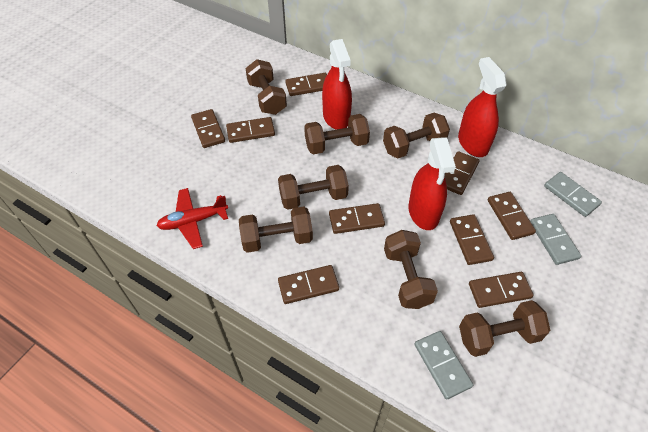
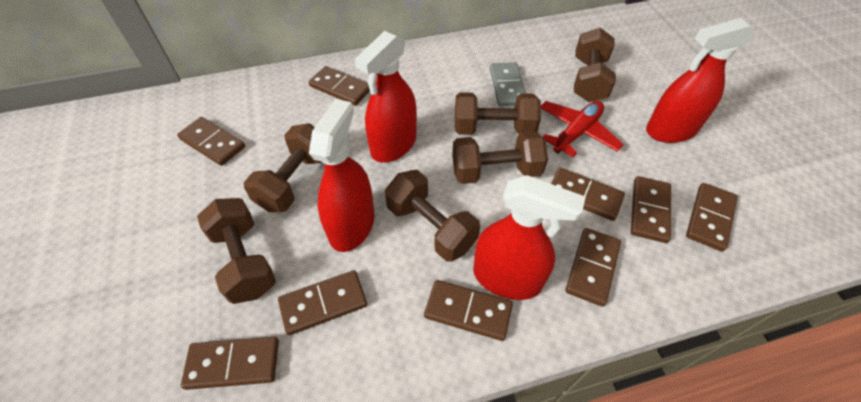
brown dumbbell: [239,207,313,253] [245,59,287,115] [278,165,349,210] [304,114,370,154] [383,112,450,158] [384,230,438,309] [459,300,550,357] = 7 -> [197,198,276,304] [244,123,323,212] [385,170,480,261] [452,131,548,184] [455,92,541,135] [574,28,616,102] = 6
grey domino: [415,331,473,400] [530,214,581,265] [544,172,602,217] = 3 -> [490,62,526,106] = 1
red spray bottle: [322,39,352,130] [408,137,456,230] [458,57,507,157] = 3 -> [309,99,374,252] [355,31,417,163] [473,175,586,300] [646,18,754,143] = 4

